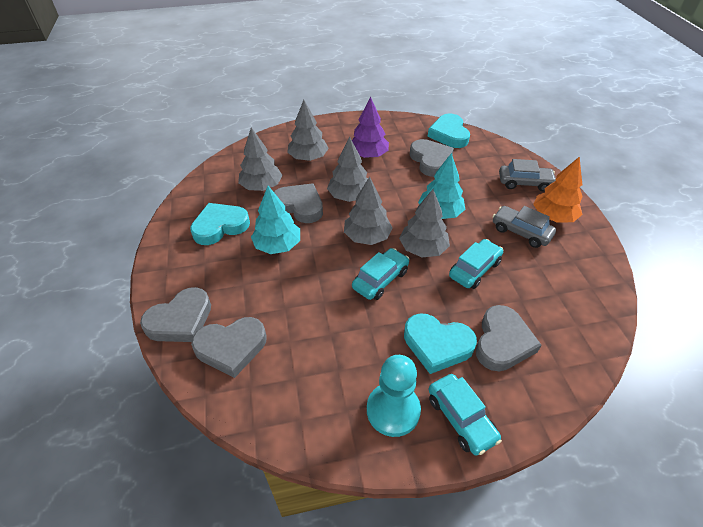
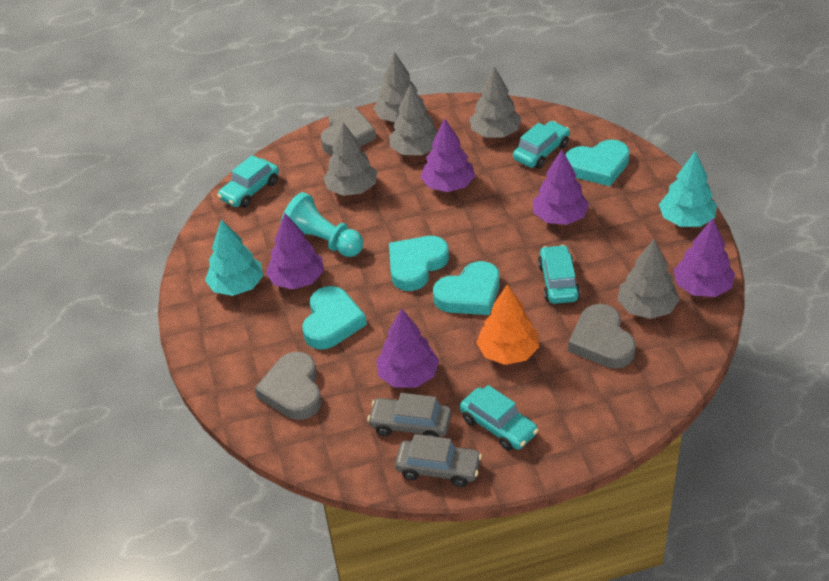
grey heart: [140,287,211,342] [191,317,267,378] [274,183,323,223] [410,139,454,177] [476,305,541,371] = 5 -> [254,352,322,420] [321,106,376,155] [568,304,636,369] = 3
purple tree: [352,97,389,158] = 1 -> [266,213,324,290] [376,308,439,388] [420,118,475,192] [533,150,589,225] [674,218,735,297] = 5
turquoise car: [352,248,409,300] [428,374,502,456] [449,239,503,289] = 3 -> [217,155,279,208] [460,385,538,451] [513,121,570,169] [538,245,580,304] = 4
turquoise heart: [190,203,250,245] [404,313,477,374] [427,114,470,148] = 3 -> [303,286,367,349] [389,236,449,291] [433,261,500,315] [566,139,630,186] = 4

